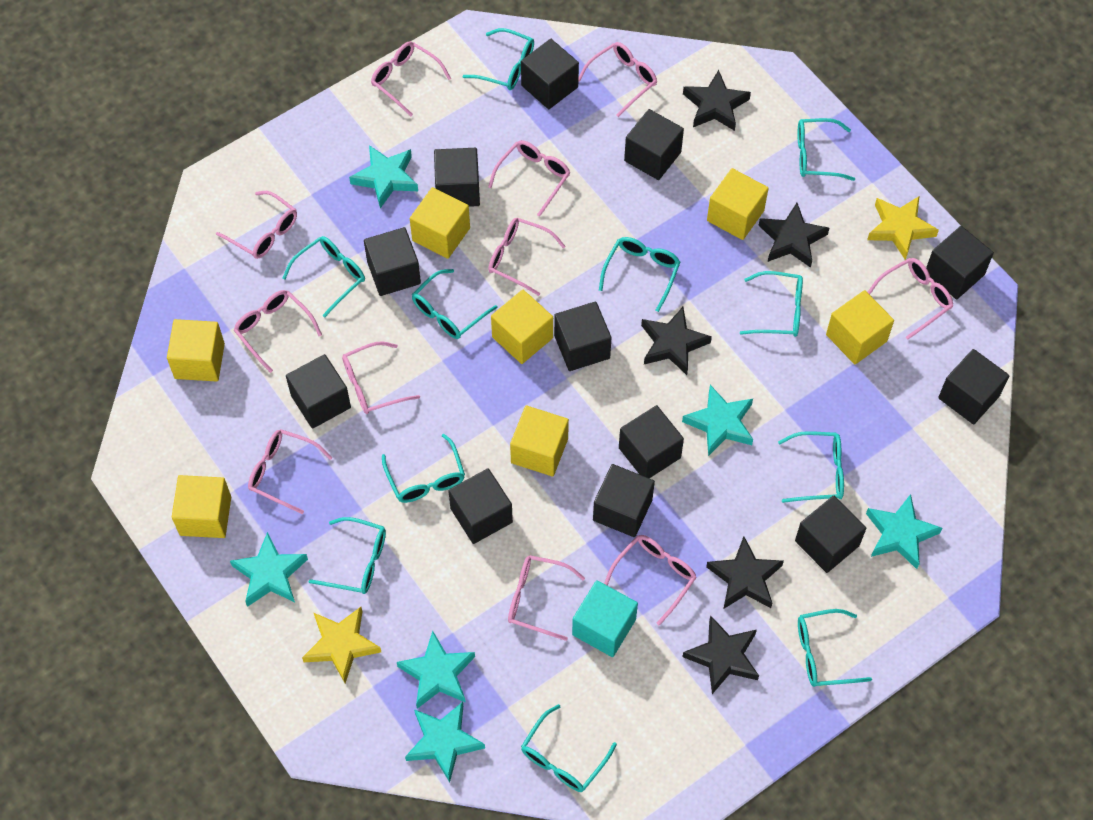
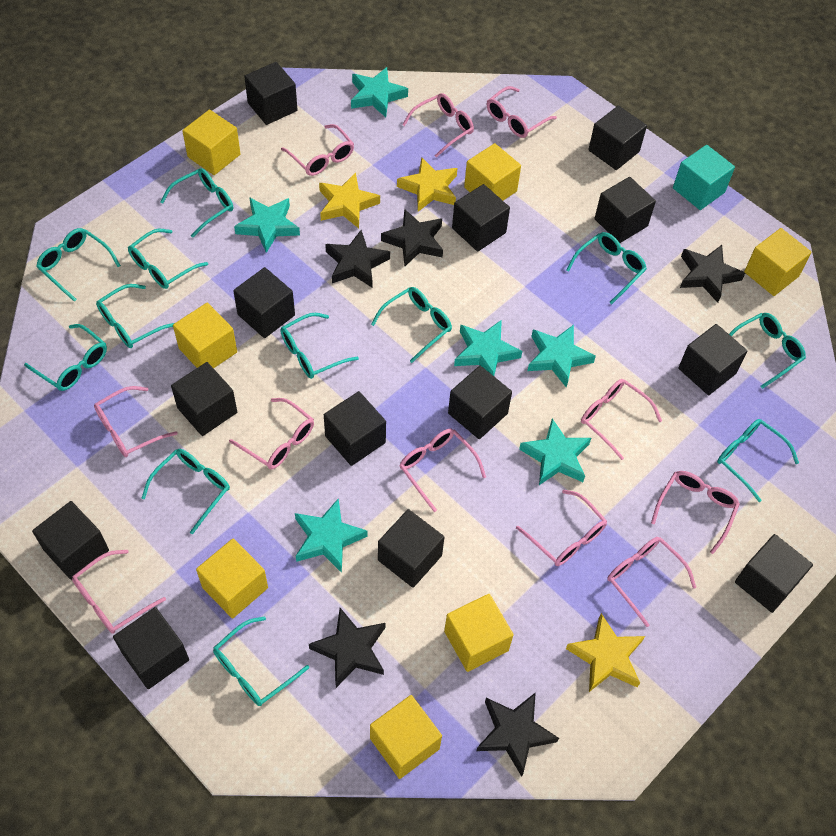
black cube: [286,354,351,429] [364,227,421,296] [434,148,480,207] [448,468,513,544] [521,39,579,109] [554,301,611,371] [593,464,655,537] [619,405,684,478] [624,109,684,180] [795,495,866,573] [926,226,994,300] [938,349,1009,424] = 12 -> [32,501,109,580] [113,607,189,689] [171,362,237,436] [233,267,295,338] [244,62,297,125] [324,391,386,466] [378,509,444,588] [448,366,512,439] [452,184,510,251] [588,106,647,170] [594,177,656,243] [678,324,748,395] [735,534,813,613] = 13
turquoise glasses: [282,236,365,318] [308,517,386,594] [382,434,465,503] [412,269,498,339] [462,28,534,90] [521,704,617,792] [599,237,680,312] [740,271,803,337] [778,431,844,503] [797,118,855,181] [798,609,872,687] = 11 -> [24,324,107,391] [36,228,121,302] [96,284,174,348] [128,229,208,289] [142,449,230,534] [160,168,233,238] [213,617,309,706] [280,313,359,379] [371,287,452,363] [566,232,647,304] [717,419,799,502] [729,313,806,389] = 12
yellow star: [302,607,381,683] [867,196,939,260] = 2 -> [319,173,380,229] [397,157,457,212] [566,613,645,692] = 3

